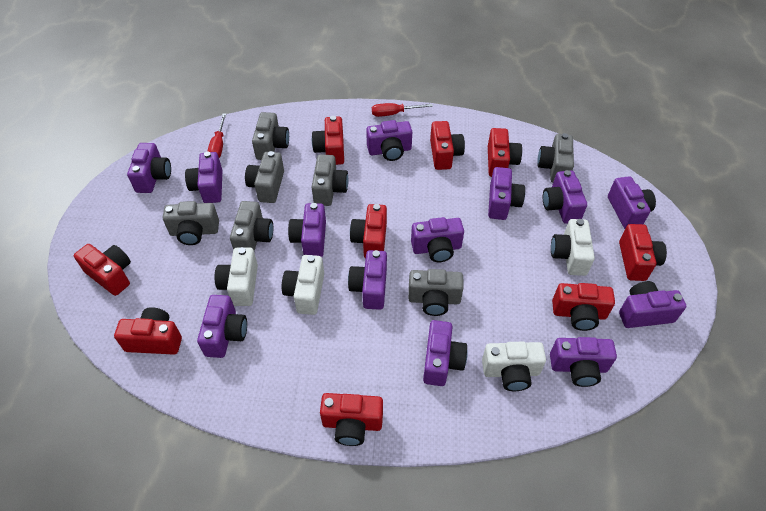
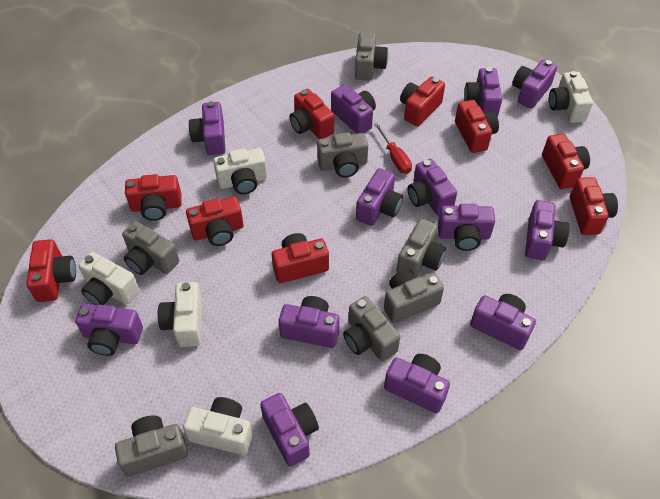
red screwdriver: [208,113,226,158] [372,103,433,117] = 2 -> [374,122,412,174] = 1
white camera: [215,247,258,306] [282,255,324,315] [482,342,546,391] [551,219,595,276] = 4 -> [79,252,139,305] [158,282,202,347] [183,397,253,455] [213,148,267,194] [549,71,593,123] = 5

